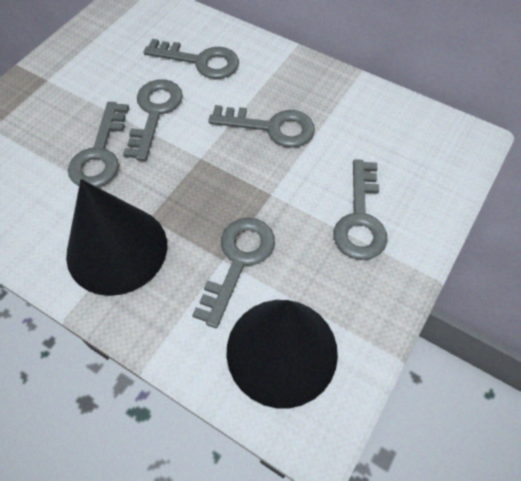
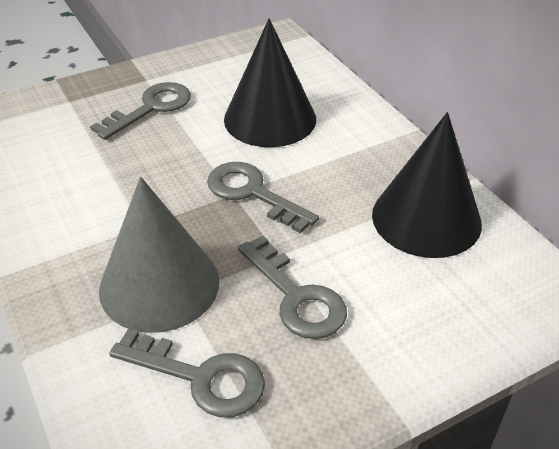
grey cone: none = 0 -> [99,177,219,333] = 1
grey key: [68,102,129,187] [123,79,183,161] [144,39,239,79] [192,217,275,328] [208,105,315,148] [334,159,388,260] = 6 -> [90,82,191,140] [109,329,265,417] [207,162,319,233] [238,235,347,339] = 4

